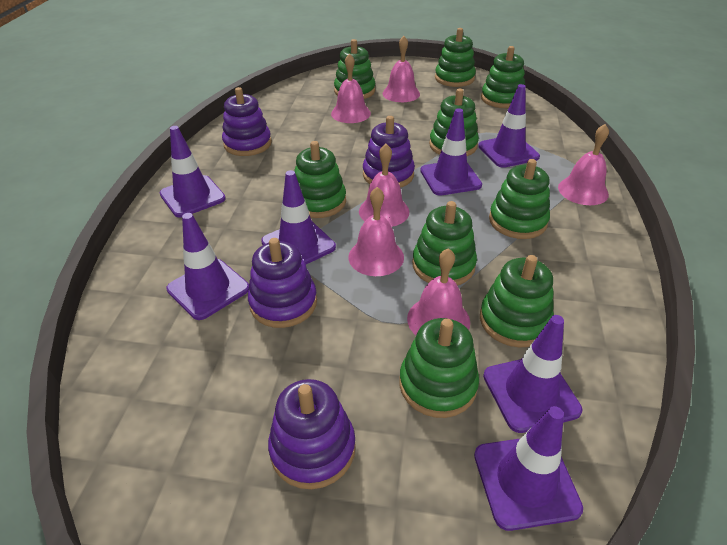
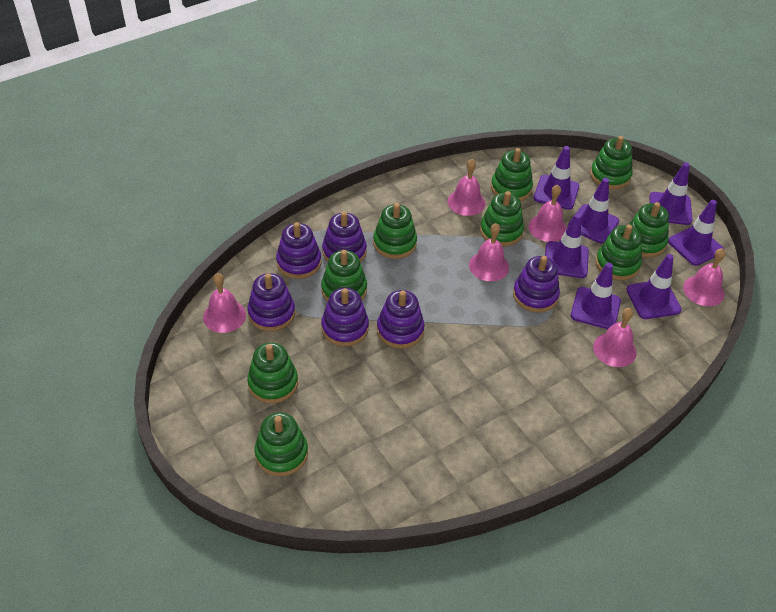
purple stacking toy: [222,87,272,156] [248,238,317,328] [268,379,356,489] [363,116,415,188] = 4 -> [247,273,295,331] [276,222,321,279] [321,288,369,346] [322,211,367,262] [377,290,425,349] [513,256,560,313] = 6

